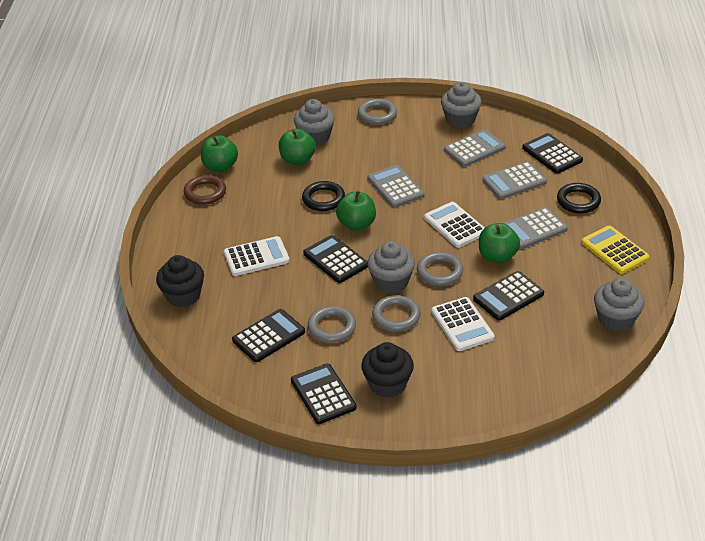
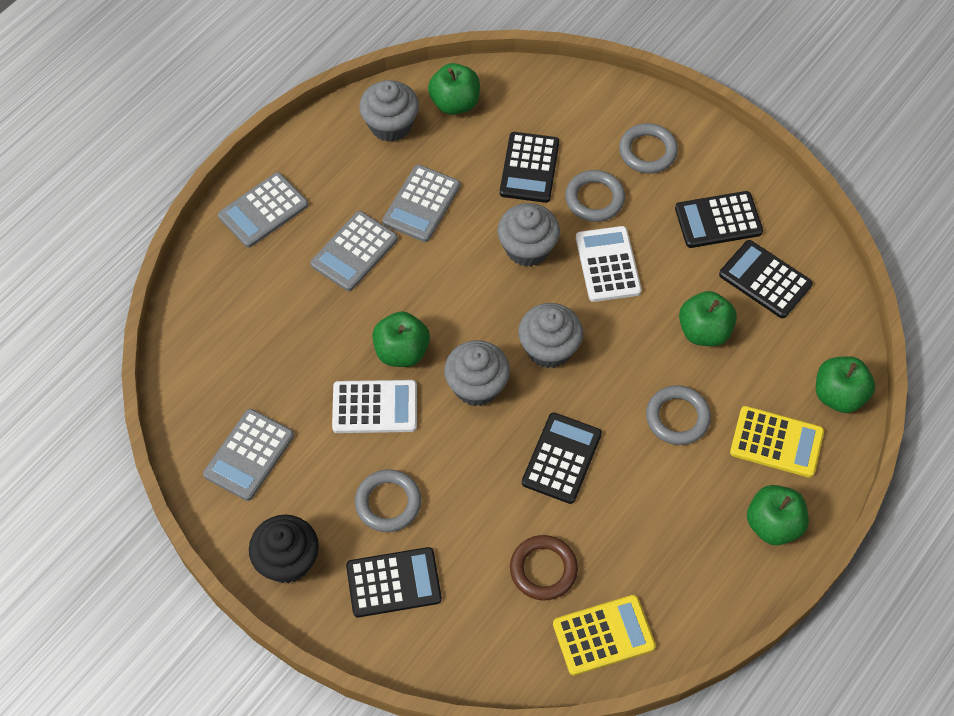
black cupcake: [156,255,204,307] [361,342,414,398] = 2 -> [249,514,319,583] = 1
black ring: [302,181,345,211] [557,183,601,213] = 2 -> none = 0
green apple: [201,135,238,172] [279,129,316,165] [336,191,376,231] [479,223,520,263] = 4 -> [372,311,430,367] [428,63,480,115] [679,291,737,346] [747,485,809,545] [816,356,875,413] = 5
white calculator: [224,236,290,276] [424,202,485,248] [431,297,495,351] = 3 -> [332,380,417,433] [576,226,642,302] = 2
yellow calculator: [581,225,650,274] = 1 -> [553,595,656,676] [730,406,824,478] = 2

